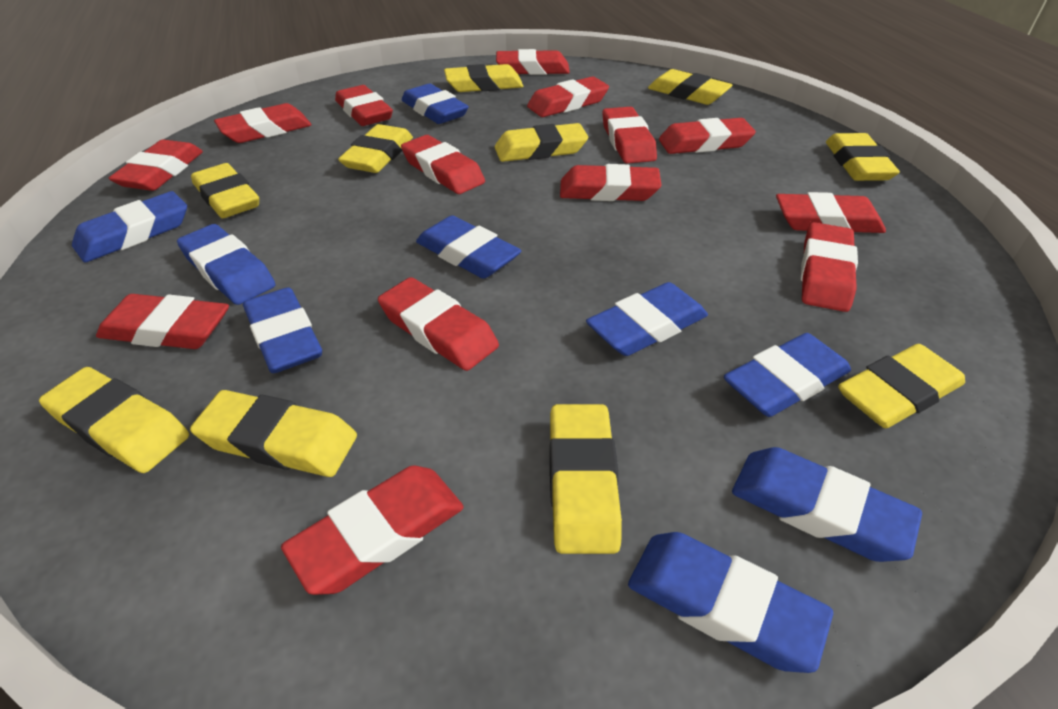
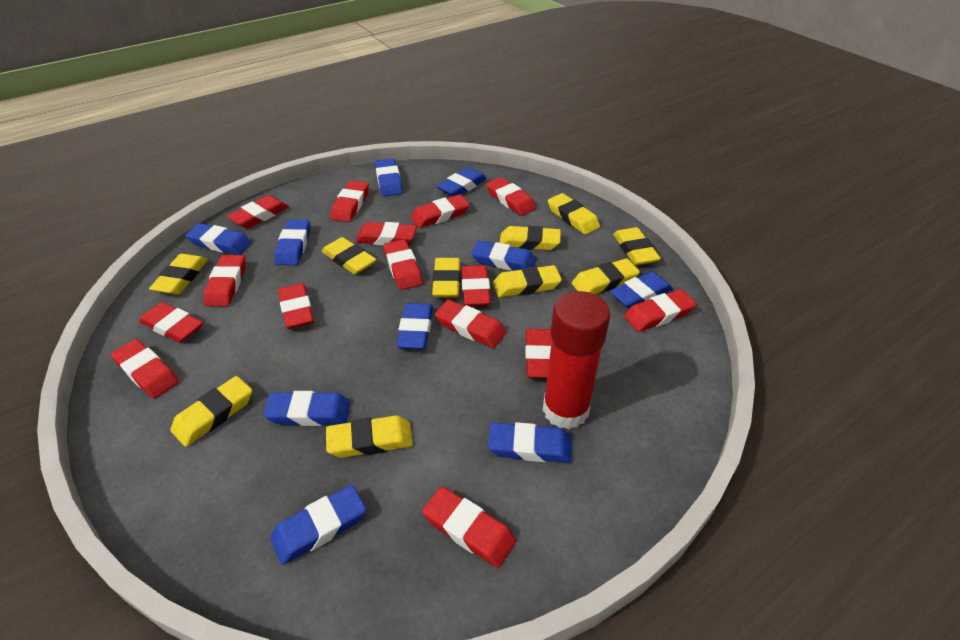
blue eraser: [72,191,187,262] [177,224,276,305] [243,287,322,373] [402,84,469,124] [416,215,521,279] [586,282,708,356] [628,532,833,673] [724,333,851,417] [732,447,922,562] = 9 -> [185,223,252,255] [263,391,350,426] [270,485,366,565] [274,219,310,265] [375,158,403,196] [396,303,433,349] [437,167,487,196] [471,241,536,271] [488,422,572,463] [610,271,673,309] = 10
red eraser: [96,294,229,349] [108,140,203,191] [214,103,311,143] [281,466,464,595] [335,85,393,126] [378,277,499,371] [401,135,485,194] [496,49,570,75] [527,76,609,117] [560,164,661,201] [602,107,657,163] [659,118,756,154] [776,192,886,233] [801,222,858,312] = 14 -> [111,339,179,399] [139,302,203,343] [203,255,246,306] [227,195,289,229] [278,283,314,329] [330,181,369,222] [355,222,417,245] [383,239,423,290] [411,194,470,228] [422,486,516,568] [435,300,506,348] [462,265,491,306] [486,177,536,216] [525,329,552,378] [624,289,696,332] = 15
red glue stick: none = 0 -> [543,291,610,430] = 1

